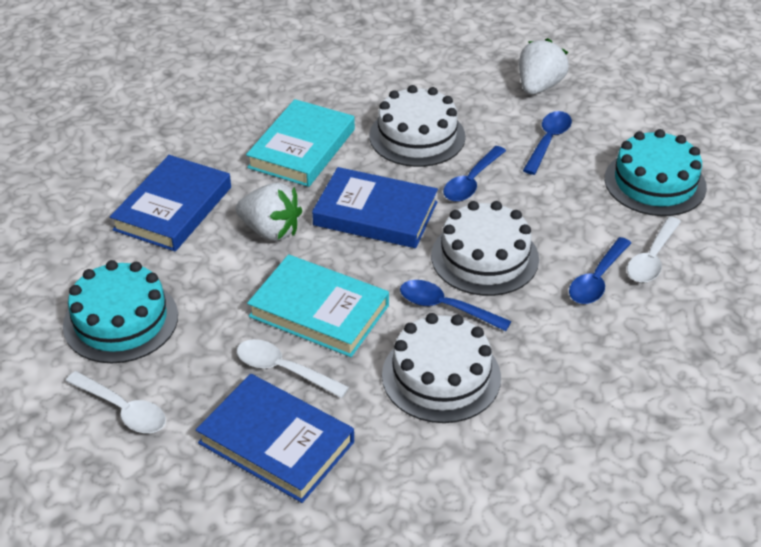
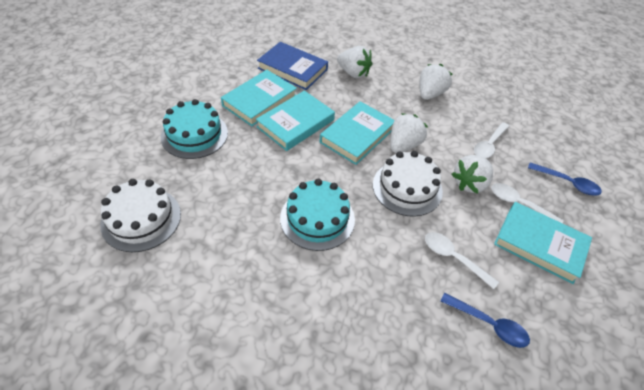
blue book: [110,155,231,251] [196,374,354,503] [312,167,438,248] = 3 -> [257,42,328,90] = 1
blue spoon: [400,280,511,331] [443,146,506,202] [523,111,572,175] [569,237,631,304] = 4 -> [441,293,530,348] [528,162,602,195] = 2
turquoise book: [246,99,355,187] [247,254,389,357] = 2 -> [221,70,297,126] [256,91,335,151] [320,101,394,165] [494,202,592,284] = 4
white cake: [369,85,466,167] [382,313,501,423] [431,201,539,296] = 3 -> [100,179,181,252] [373,151,443,217] = 2
white strawberry: [236,183,302,241] [519,38,569,95] = 2 -> [337,46,372,78] [390,113,428,153] [420,64,453,100] [452,155,493,194] = 4

